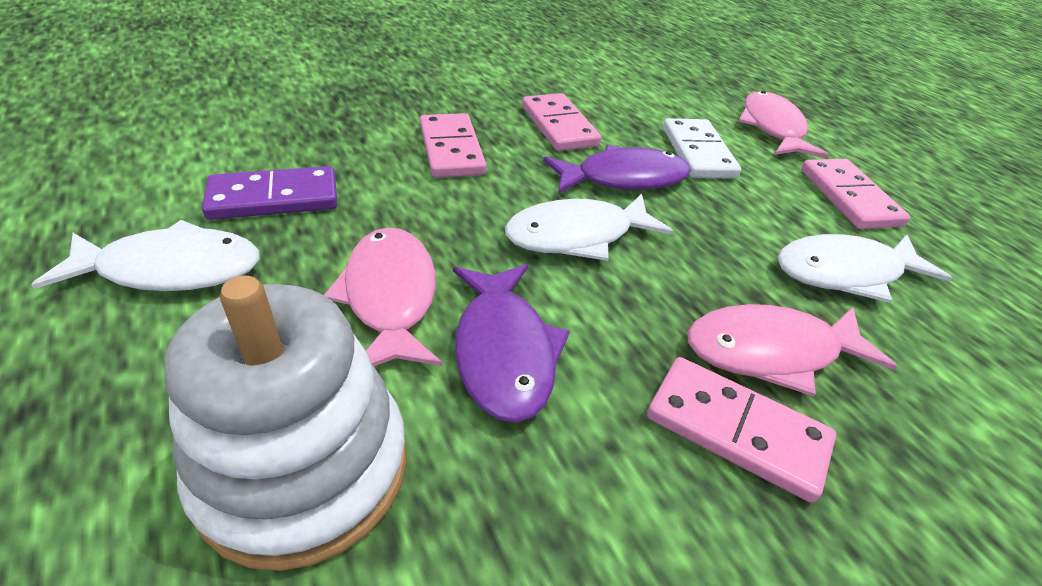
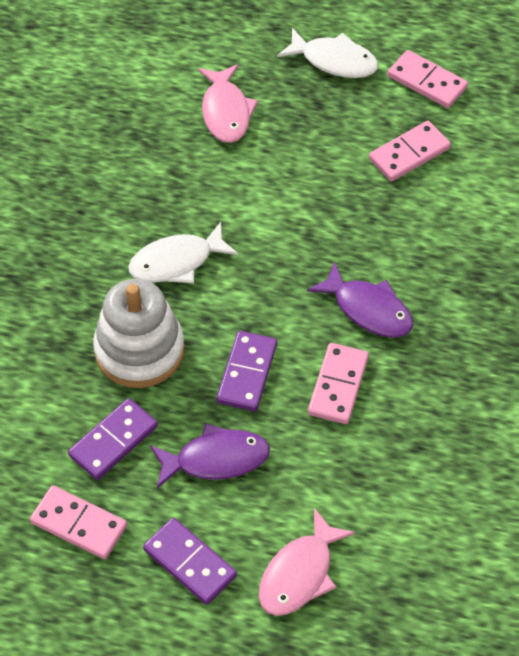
pink fish: [324,228,442,366] [687,304,897,396] [739,91,828,158] = 3 -> [198,64,258,143] [259,508,356,616] = 2
purple domino: [202,166,337,220] = 1 -> [68,398,158,480] [143,518,237,605] [217,331,277,411] = 3
white domino: [663,118,741,179] = 1 -> none = 0
white fish: [31,220,260,291] [505,194,674,261] [777,234,952,303] = 3 -> [128,222,239,283] [277,28,379,78] = 2

